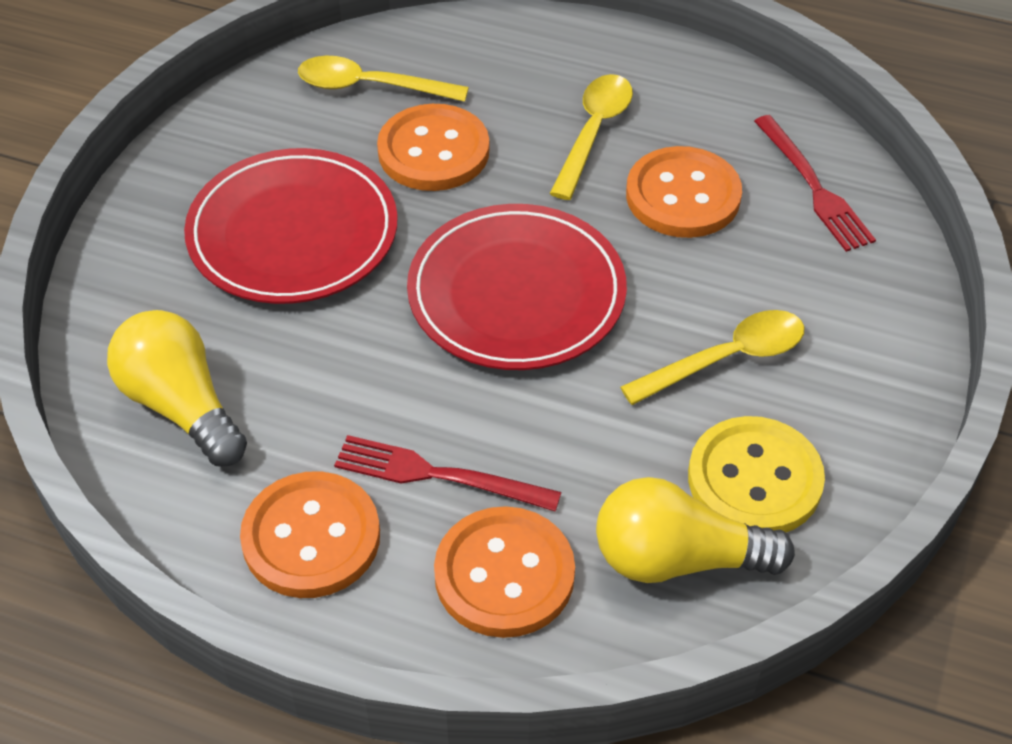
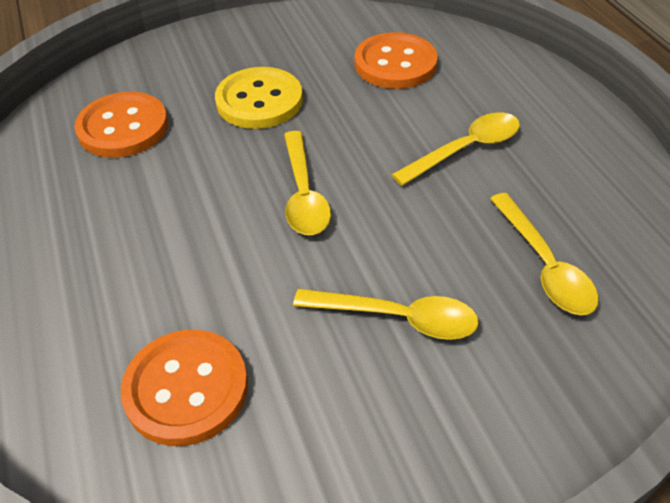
orange button: [240,471,380,598] [377,104,489,191] [434,506,575,638] [626,146,742,238] = 4 -> [74,92,168,158] [121,330,248,446] [355,32,438,89] = 3
red fork: [334,435,561,512] [754,115,876,252] = 2 -> none = 0
red plate: [184,148,398,304] [407,204,627,370] = 2 -> none = 0
yellow light bulb: [107,310,247,467] [596,477,795,583] = 2 -> none = 0
yellow spoon: [298,56,469,102] [550,74,633,200] [620,310,804,405] = 3 -> [284,131,331,235] [293,289,479,340] [391,112,520,186] [490,193,599,315] = 4

